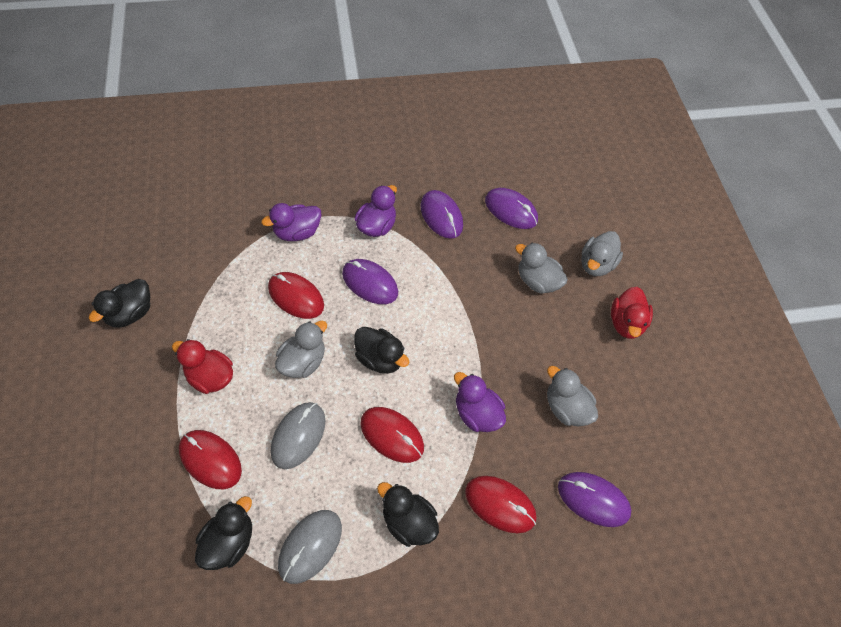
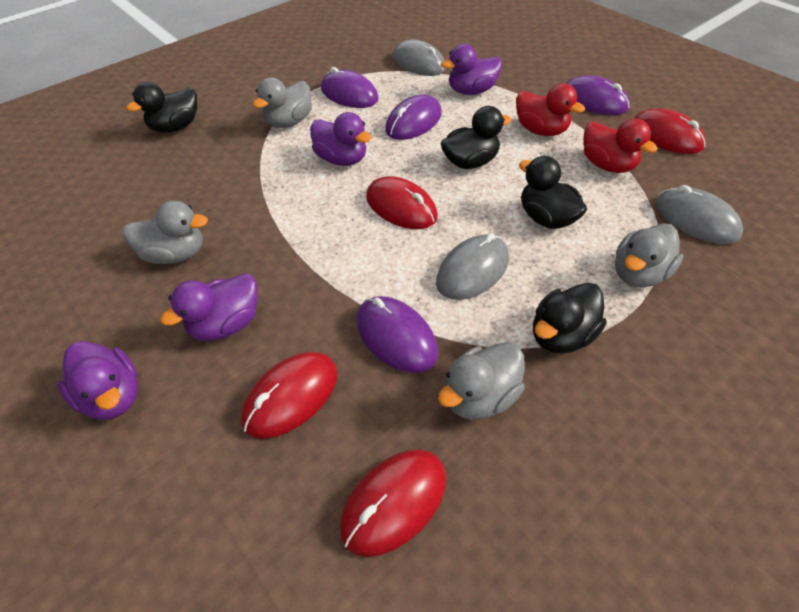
grey mouse: [271,402,326,469] [278,510,342,584] = 2 -> [392,39,446,76] [436,233,509,300] [655,185,743,244] = 3
purple duck: [261,203,321,241] [354,185,397,237] [454,372,506,432] = 3 -> [57,341,138,420] [160,273,257,341] [310,112,372,166] [441,44,502,95] = 4

